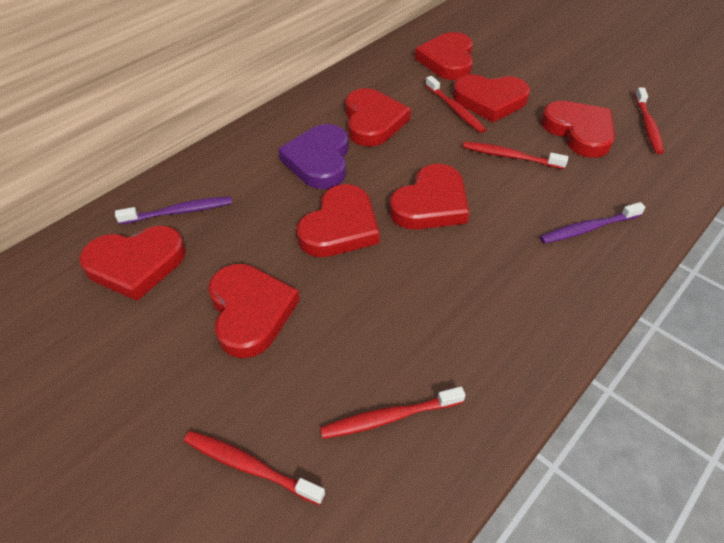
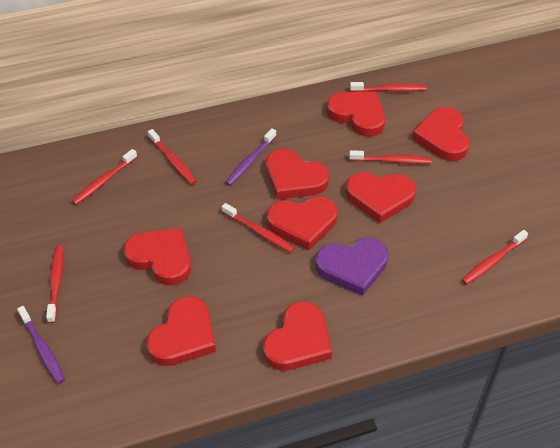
red toothbrush: [184,431,325,505] [320,386,465,439] [426,76,486,133] [463,142,568,169] [635,87,664,154] = 5 -> [46,246,63,323] [72,149,137,205] [148,129,197,185] [222,203,295,253] [349,150,432,164] [350,82,427,92] [462,230,528,285] = 7

